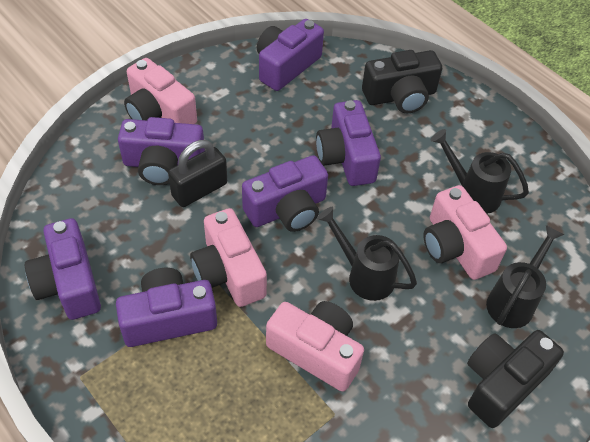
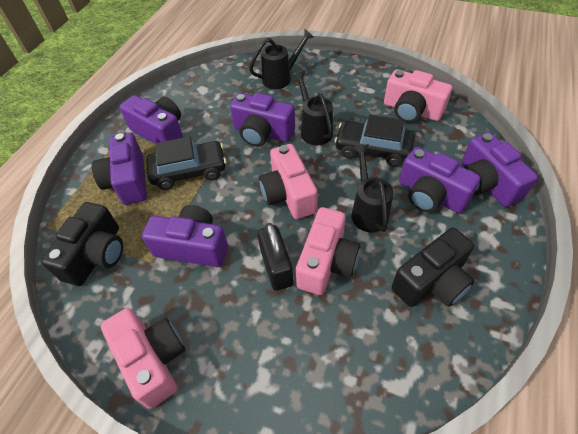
black car: none = 0 -> [146,136,226,190] [334,115,415,167] = 2

